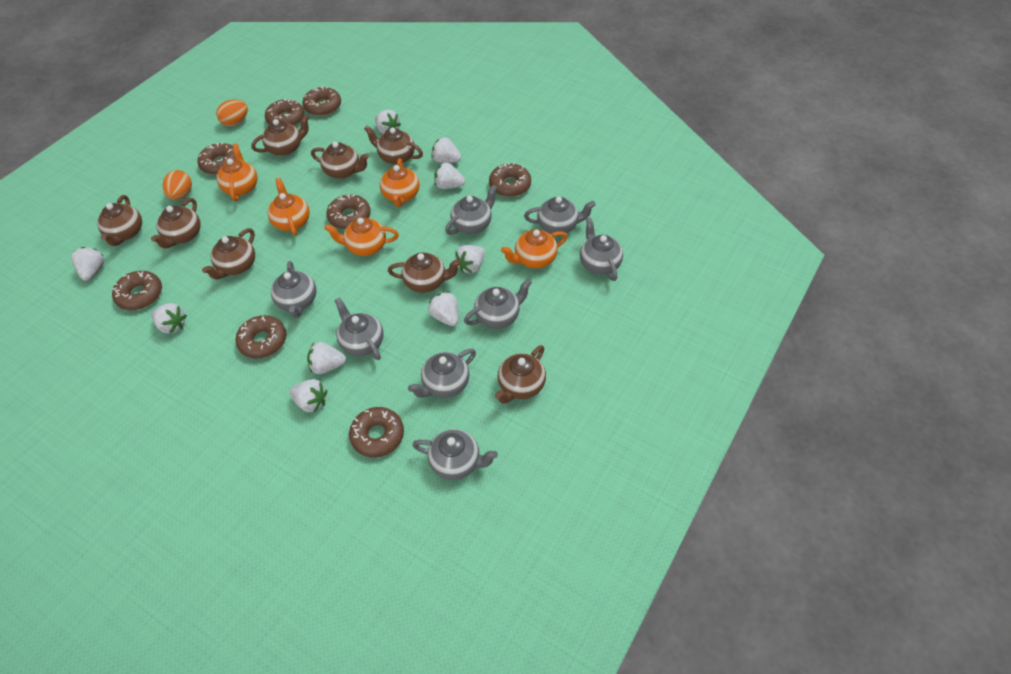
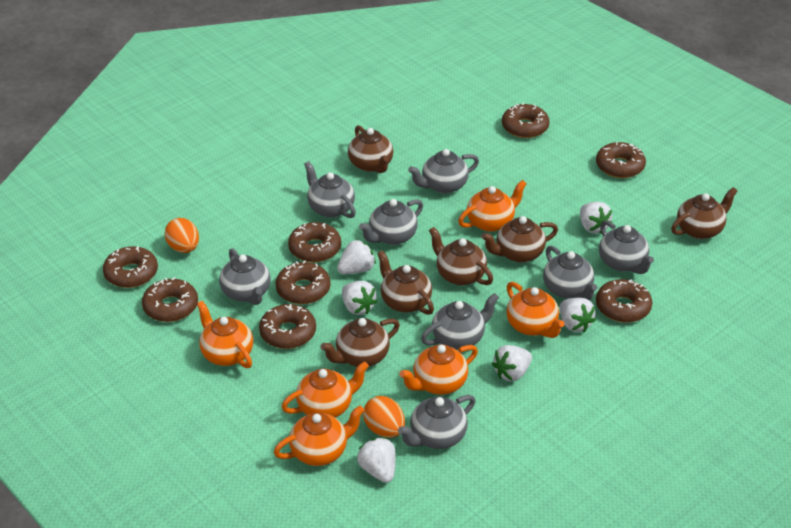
brown teapot: [97,195,142,246] [151,198,201,248] [202,228,255,279] [251,115,310,156] [311,142,369,179] [364,126,423,165] [388,252,461,293] [495,345,546,404] = 8 -> [321,318,400,367] [348,125,393,173] [377,250,434,315] [429,227,493,285] [481,216,558,263] [671,187,737,239] = 6
orange teapot: [217,144,257,201] [268,178,310,236] [324,217,399,256] [380,159,420,207] [501,229,568,269] = 5 -> [197,301,253,368] [274,405,365,466] [282,361,369,418] [399,344,478,395] [458,180,527,232] [506,282,565,338] = 6
white strawberry: [71,247,104,281] [152,303,187,334] [289,379,328,412] [307,342,346,374] [375,110,401,134] [428,292,459,326] [431,137,461,163] [434,163,465,189] [455,245,485,273] = 9 -> [337,239,376,274] [342,281,378,315] [357,437,396,483] [492,345,532,381] [560,298,596,332] [580,202,612,234] = 6

